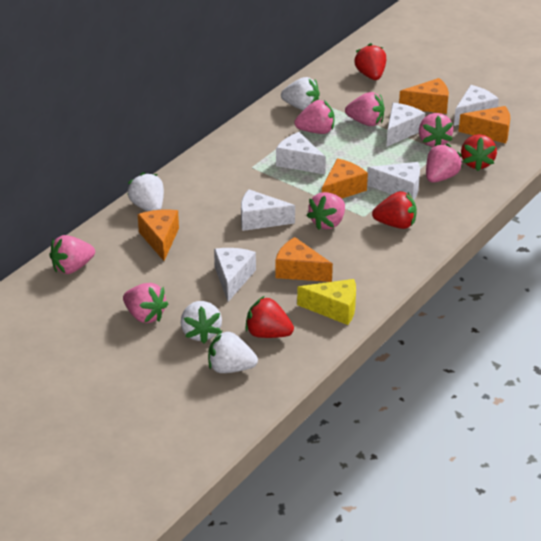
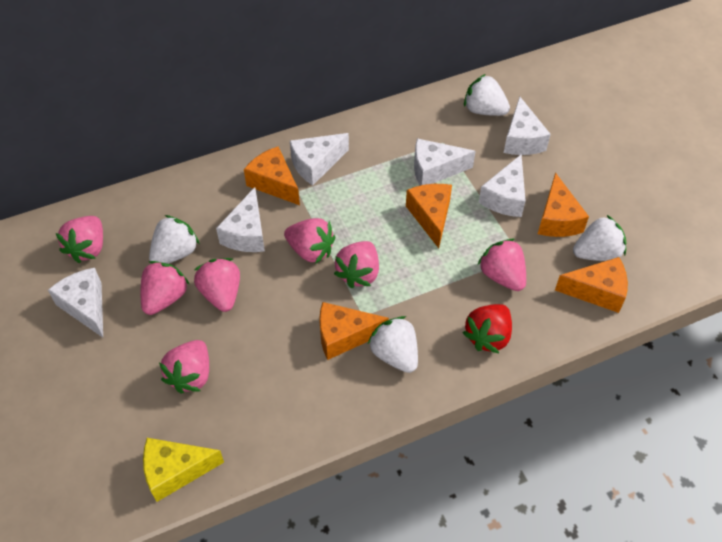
red strawberry: [245,296,294,338] [354,43,386,80] [372,191,417,229] [461,134,497,171] = 4 -> [463,304,512,353] = 1

